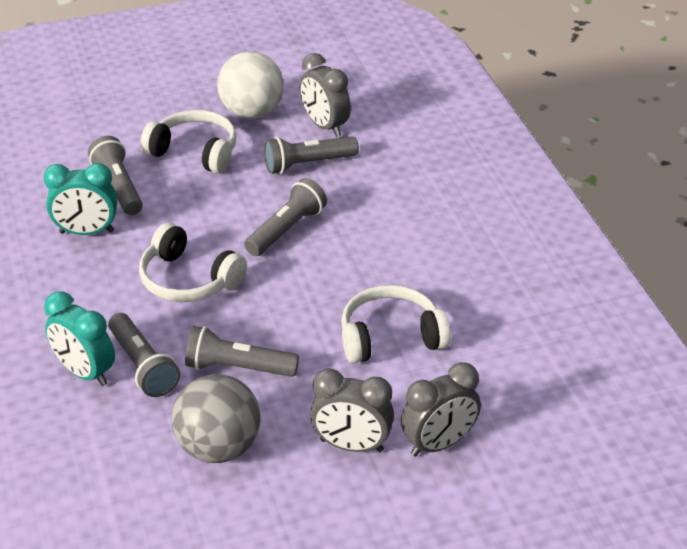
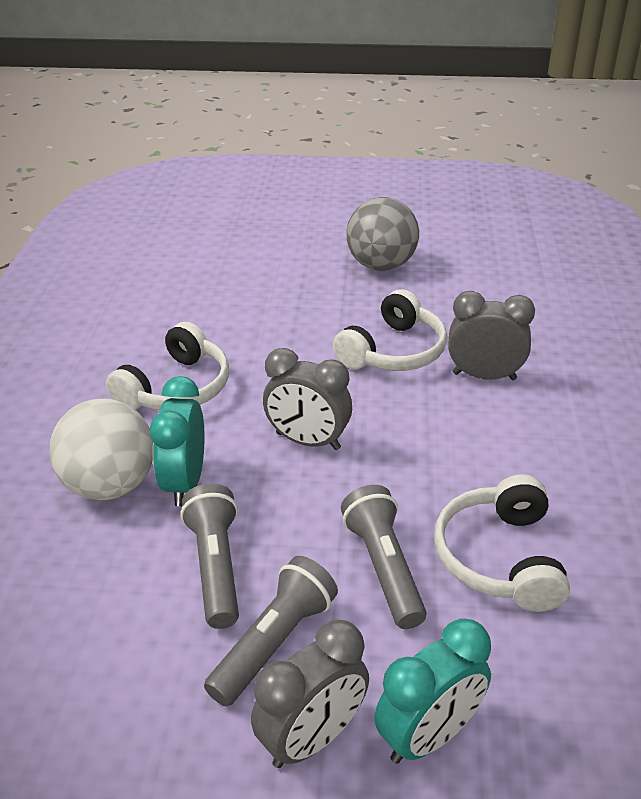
grey flashlight: [88,136,143,215] [108,313,180,397] [185,326,299,377] [244,178,327,256] [264,137,359,174] = 5 -> [180,483,239,629] [204,556,338,707] [341,485,426,629] = 3

